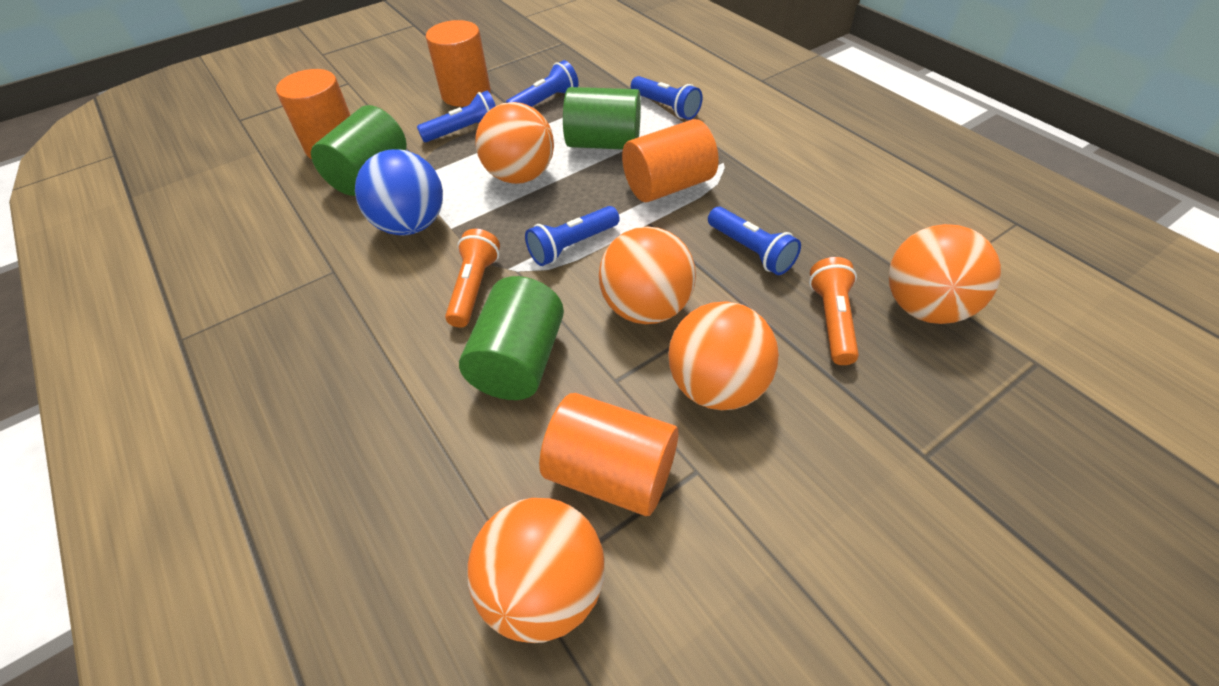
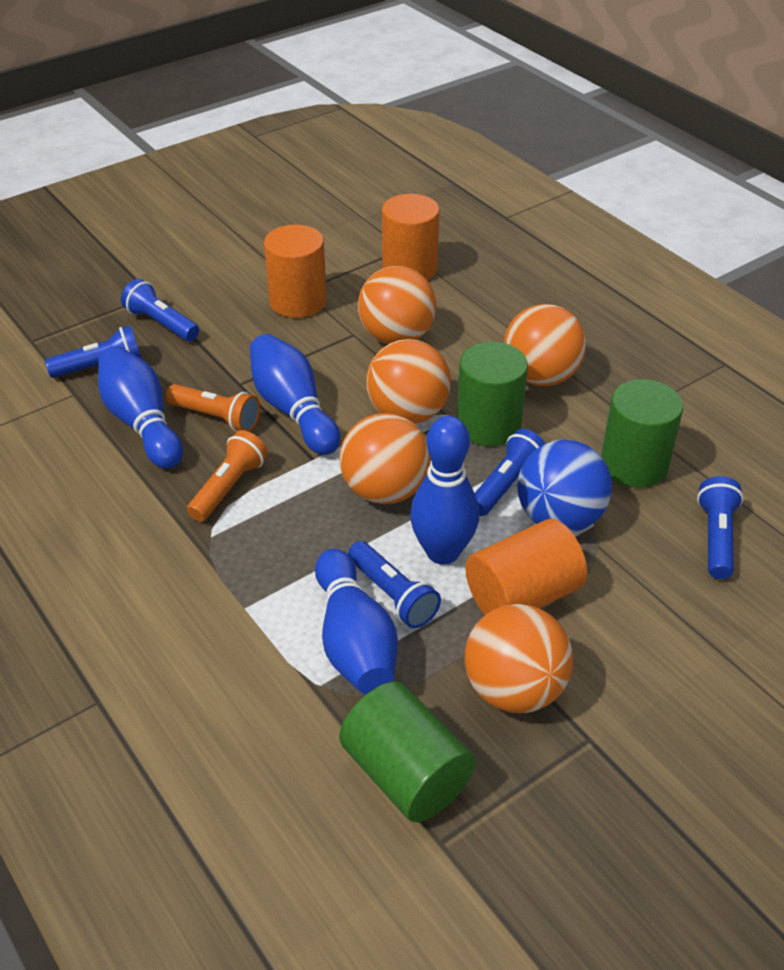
blue bowling pin: none = 0 -> [98,346,183,469] [250,334,340,455] [315,549,398,695] [410,416,479,565] = 4
orange cylinder: [276,69,350,159] [426,20,491,107] [539,393,679,516] [622,119,719,202] = 4 -> [264,225,327,318] [382,194,440,280] [465,519,587,615] = 3

